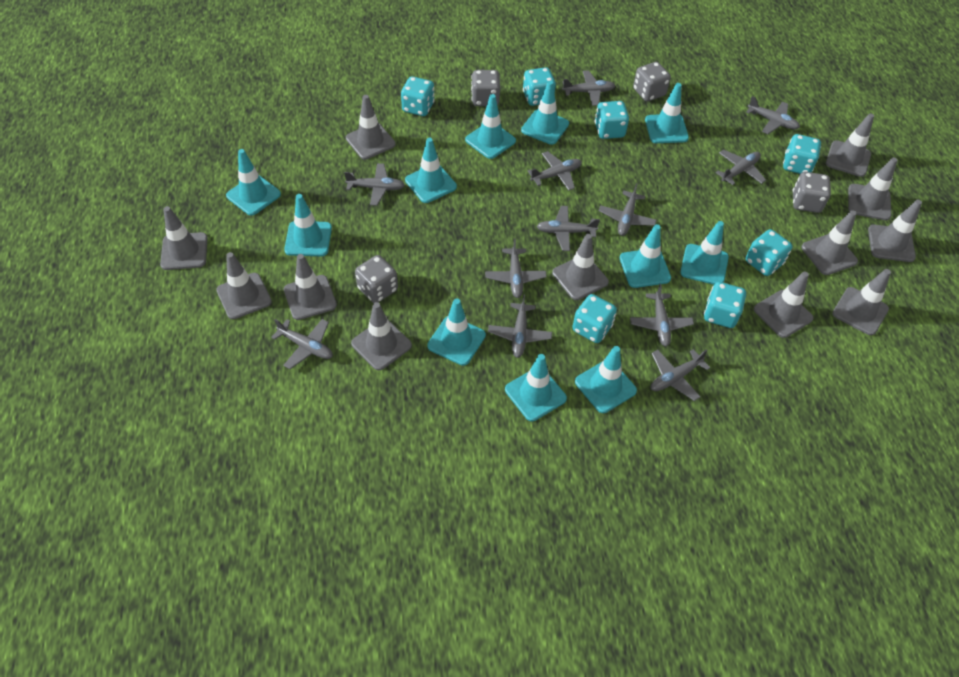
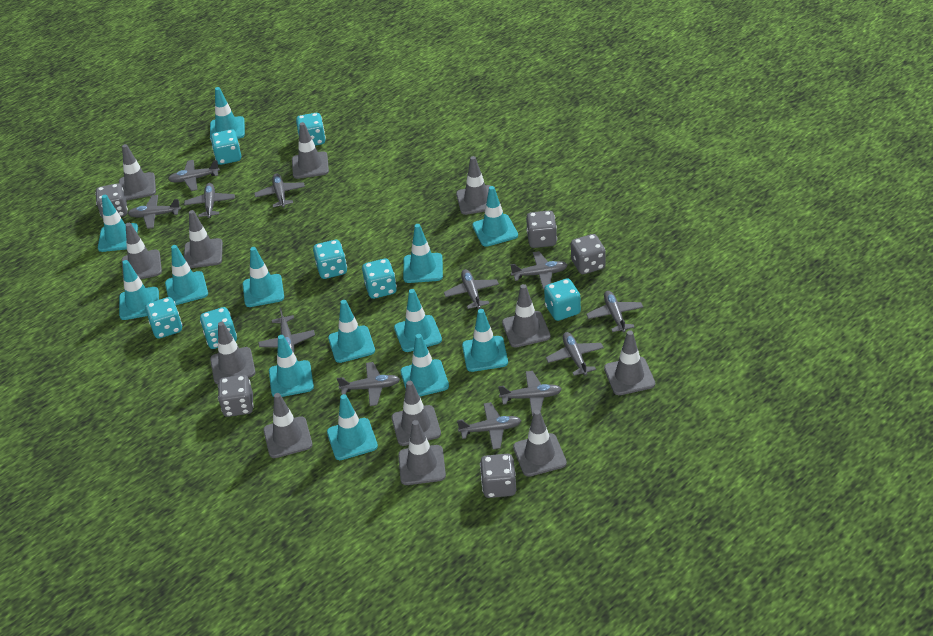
grey dice: [355,255,398,303] [471,70,500,106] [633,62,671,101] [793,172,831,213] = 4 -> [95,183,128,219] [218,375,254,417] [480,454,516,498] [526,211,557,248] [571,234,606,274] = 5
turquoise traffic cone: [226,149,281,216] [284,194,332,256] [405,138,457,203] [427,298,486,366] [465,94,516,159] [505,354,567,421] [521,81,569,145] [575,346,637,413] [620,224,671,288] [645,83,689,143] [680,221,729,285] = 11 -> [98,195,138,252] [119,260,159,320] [165,245,208,305] [210,87,245,140] [243,247,284,307] [269,335,314,397] [327,394,378,460] [328,300,375,363] [394,289,442,352] [400,334,449,396] [403,224,443,283] [462,309,508,372] [472,186,518,247] = 13

